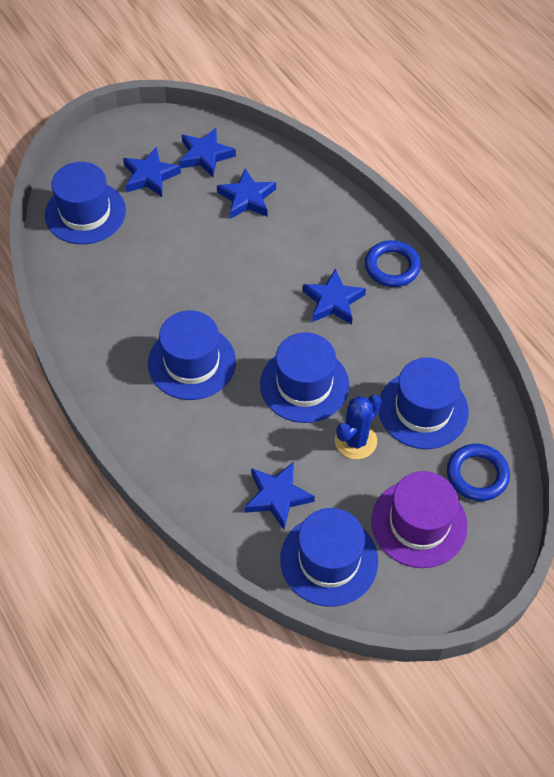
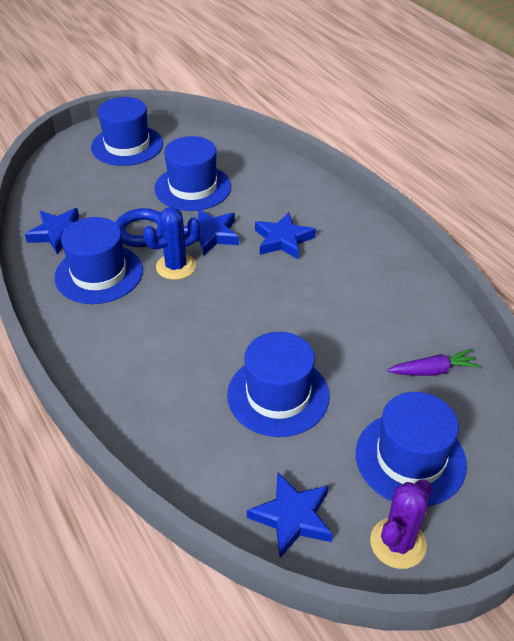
blue ring: [365,240,421,287] [447,444,510,501] = 2 -> [115,208,161,247] = 1
blue star: [123,147,181,197] [179,128,236,177] [217,168,276,219] [244,462,315,530] [302,268,366,325] = 5 -> [25,208,79,255] [184,209,239,256] [247,472,333,558] [255,212,316,260] = 4
purple cactus: none = 0 -> [370,480,432,569] = 1
purple carrot: none = 0 -> [387,349,481,376] = 1
purple hat: [371,471,468,568] = 1 -> none = 0

